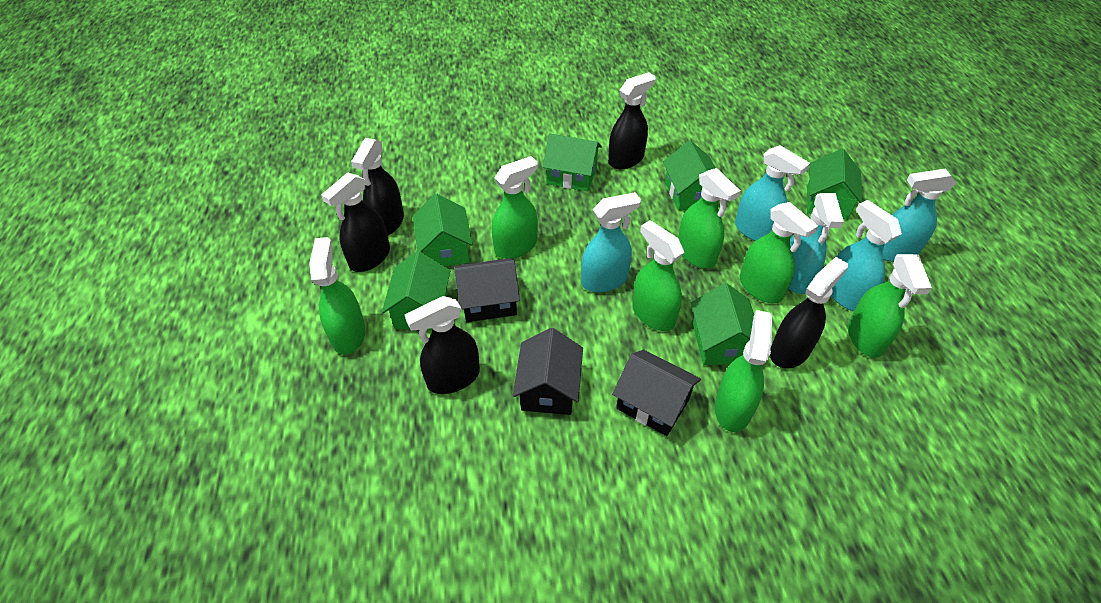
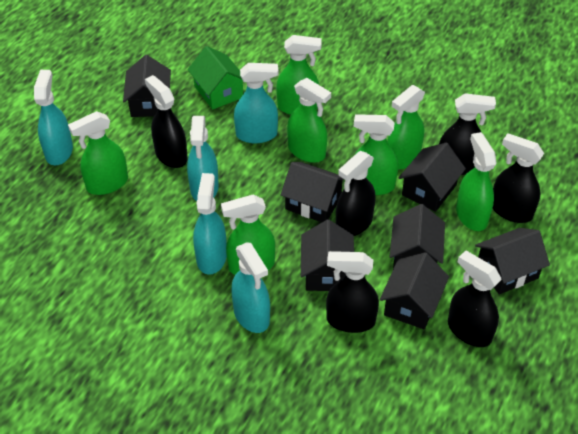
black house: [454,258,520,322] [513,328,583,415] [612,349,701,436] = 3 -> [123,55,171,117] [281,162,344,222] [301,219,354,291] [380,252,449,329] [390,204,445,269] [398,143,466,212] [475,228,550,294] = 7
black spray bottle: [321,172,390,272] [351,138,404,235] [405,296,480,394] [608,72,656,169] [770,257,848,368] = 5 -> [145,75,188,168] [326,251,379,333] [336,151,375,236] [439,93,496,175] [448,251,502,347] [492,133,544,223] = 6
green house: [382,251,450,330] [413,193,473,267] [543,134,602,192] [663,141,716,211] [691,283,754,366] [807,149,863,220] = 6 -> [188,46,243,110] = 1

